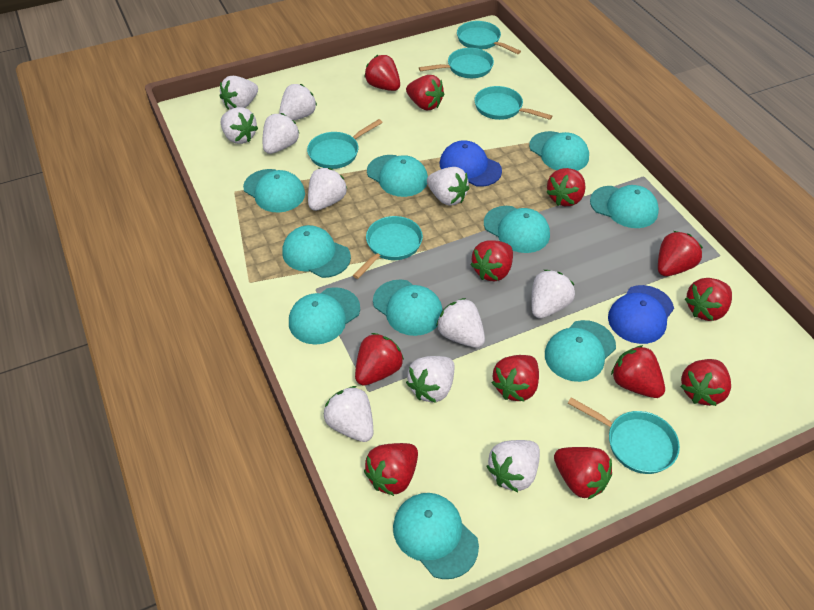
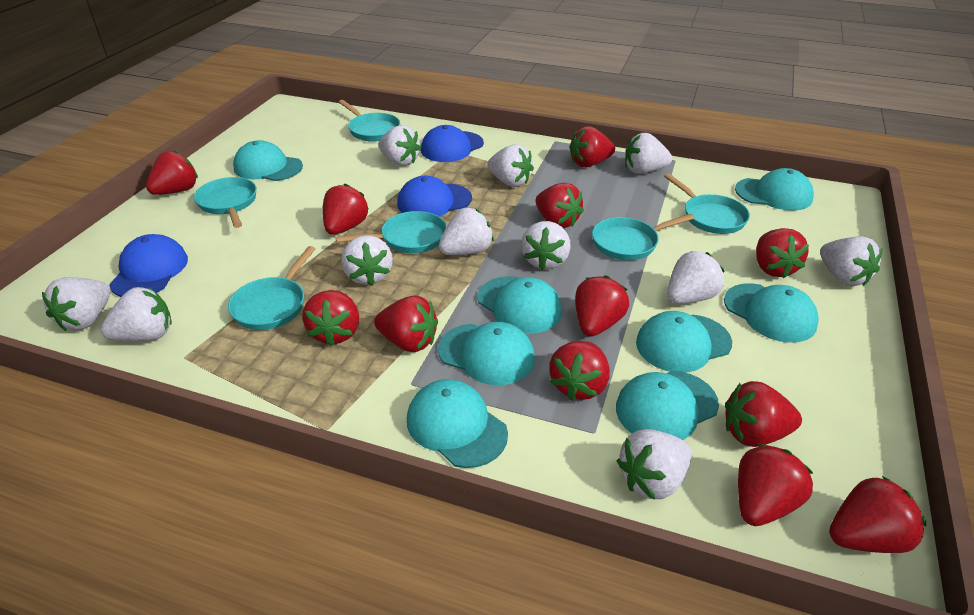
blue cap: [440,140,502,187] [608,285,674,344] = 2 -> [109,234,188,297] [397,176,472,216] [421,125,484,162] = 3
turquoise cap: [243,169,305,212] [282,225,351,278] [289,287,360,345] [367,155,428,197] [373,279,443,336] [393,493,479,579] [484,206,550,253] [529,131,589,171] [545,320,616,382] [590,185,659,228] = 10 -> [233,140,303,181] [407,379,508,468] [438,322,535,385] [477,276,562,334] [616,371,719,440] [636,311,732,373] [724,283,819,343] [735,168,814,211] = 8

